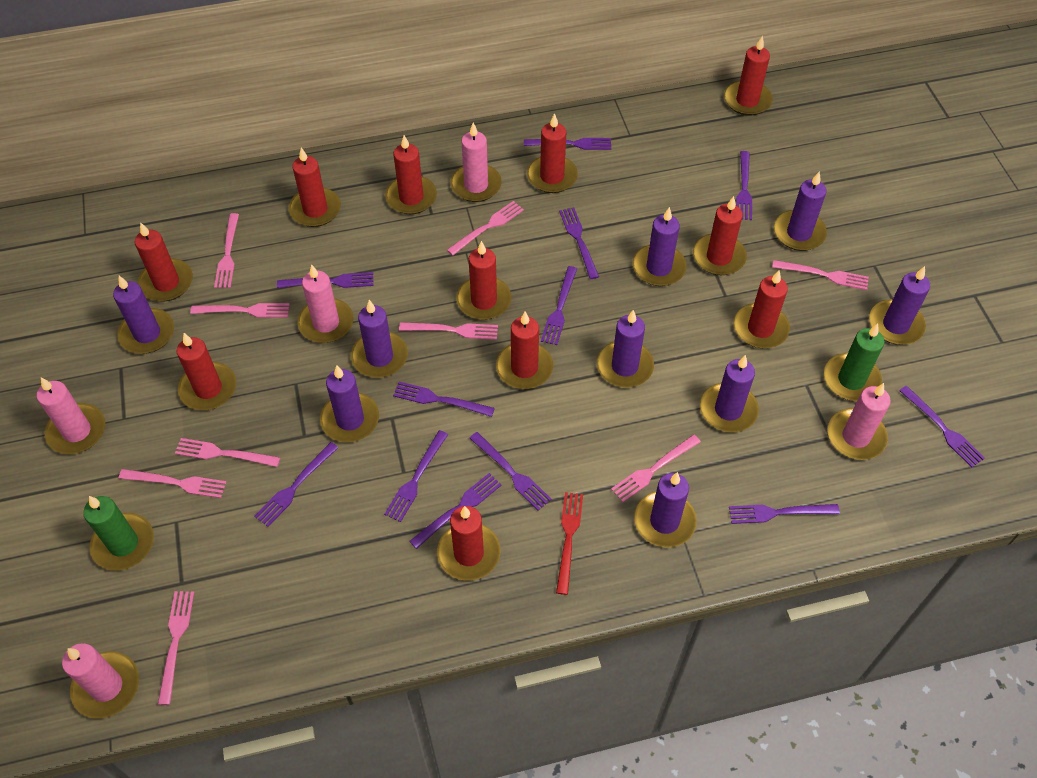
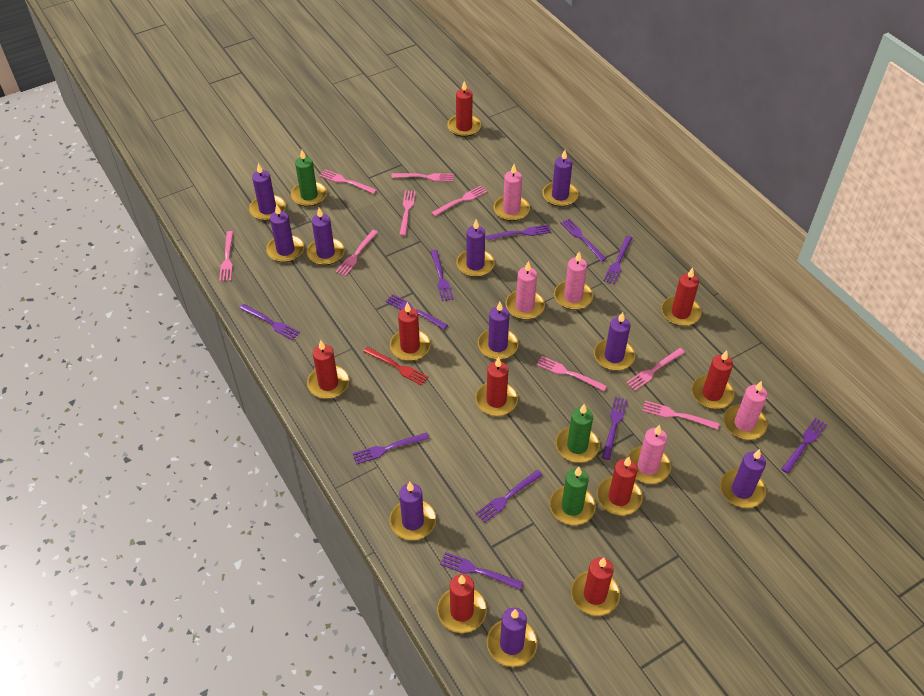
green candle: [83,496,154,571] [824,324,885,401] = 2 -> [291,150,327,207] [550,467,596,525] [556,404,600,463] = 3
purple candle: [113,276,174,354] [320,365,379,442] [351,300,408,378] [597,310,654,388] [633,207,687,286] [634,472,697,547] [700,355,759,432] [774,171,827,251] [869,266,930,345] = 9 -> [249,163,286,221] [266,204,304,262] [307,208,345,265] [389,482,436,540] [456,219,495,277] [478,301,519,360] [487,608,537,667] [543,150,578,207] [594,312,635,371] [720,449,766,508] = 10
purple fork: [254,442,338,527] [277,272,373,288] [384,430,448,522] [393,382,495,417] [409,473,502,549] [469,432,552,511] [524,138,611,150] [541,266,577,345] [559,207,599,279] [729,504,840,524] [736,151,752,220] [899,386,985,468] = 12 -> [239,304,300,341] [353,433,430,465] [386,294,448,329] [430,250,454,301] [440,552,523,590] [476,470,543,523] [486,225,551,240] [560,219,606,262] [602,397,627,460] [603,236,632,284] [781,418,827,474] = 11
red candle: [135,222,193,302] [177,333,236,410] [289,148,341,227] [385,135,437,214] [437,506,500,581] [456,241,511,320] [496,312,553,389] [527,113,578,193] [693,196,747,275] [724,36,773,116] [734,270,790,348] = 11 -> [307,340,349,399] [390,302,431,361] [437,574,487,633] [447,81,481,137] [475,357,518,416] [571,557,620,616] [597,457,643,516] [661,268,702,326] [692,350,734,409] = 9

